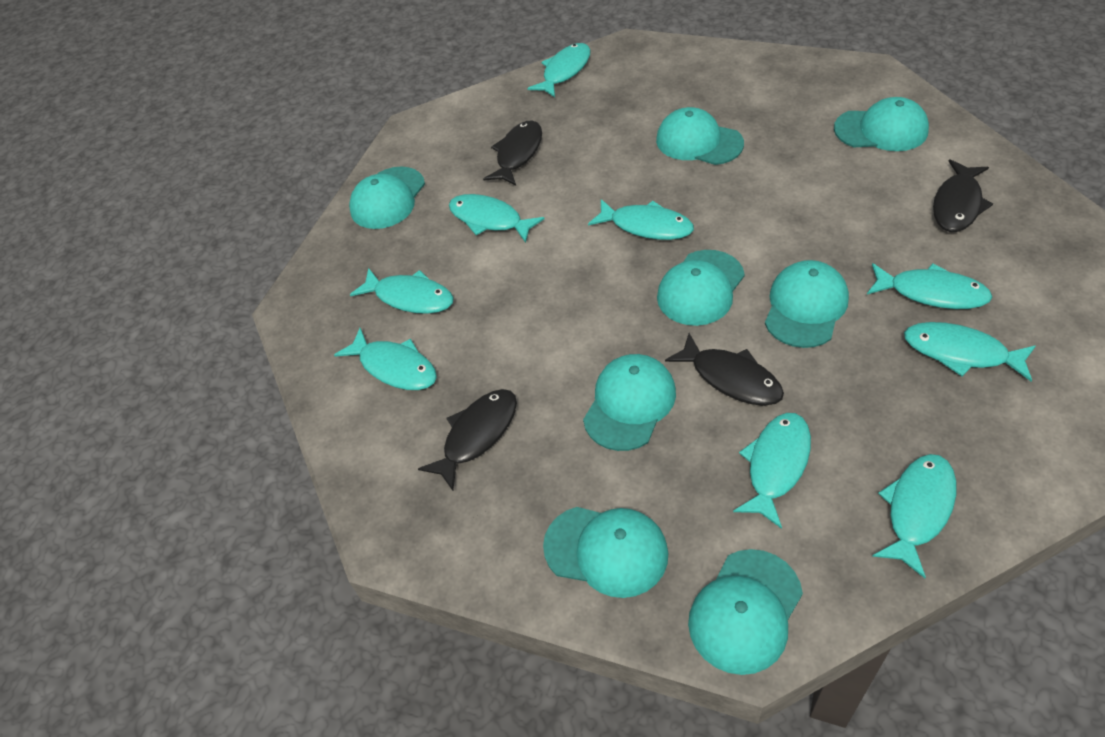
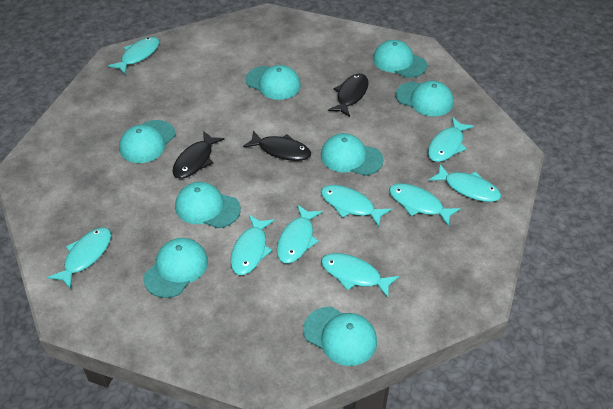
black fish: [418,389,517,491] [483,121,542,186] [665,333,784,406] [933,159,993,232] = 4 -> [172,131,224,179] [243,131,311,161] [328,74,369,117] = 3

